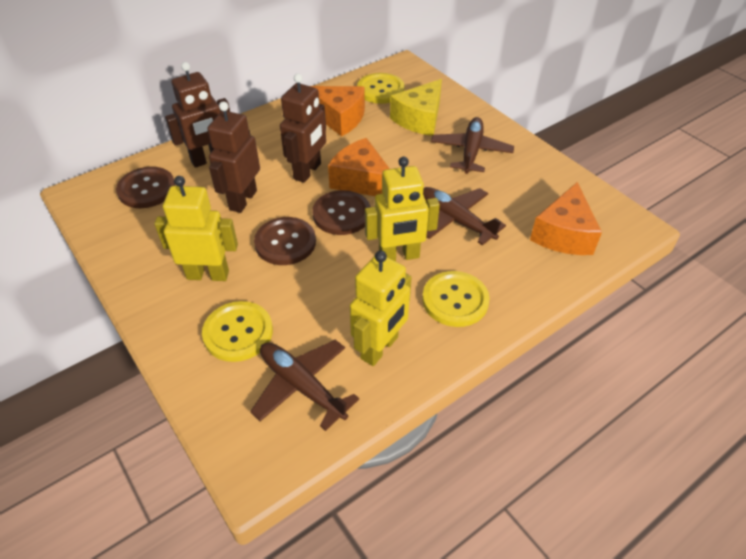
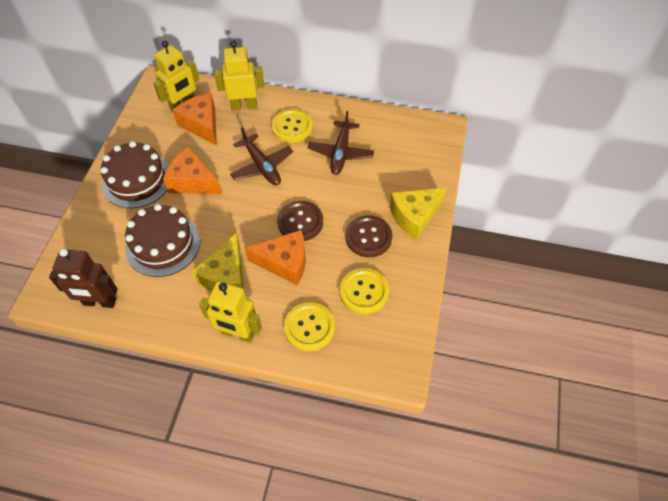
brown button: [116,167,175,208] [254,217,316,265] [312,190,371,235] = 3 -> [277,201,323,241] [346,215,392,257] = 2
brown cake: none = 0 -> [101,141,169,208] [125,204,200,277] = 2
brown plane: [250,340,360,431] [423,187,506,245] [431,117,514,174] = 3 -> [230,127,293,185] [308,111,374,175] = 2
brown robot: [165,62,230,168] [208,101,260,213] [280,74,326,183] = 3 -> [49,248,118,308] = 1
yellow cheese: [390,79,442,136] = 1 -> [192,232,244,292] [390,188,447,240] = 2

